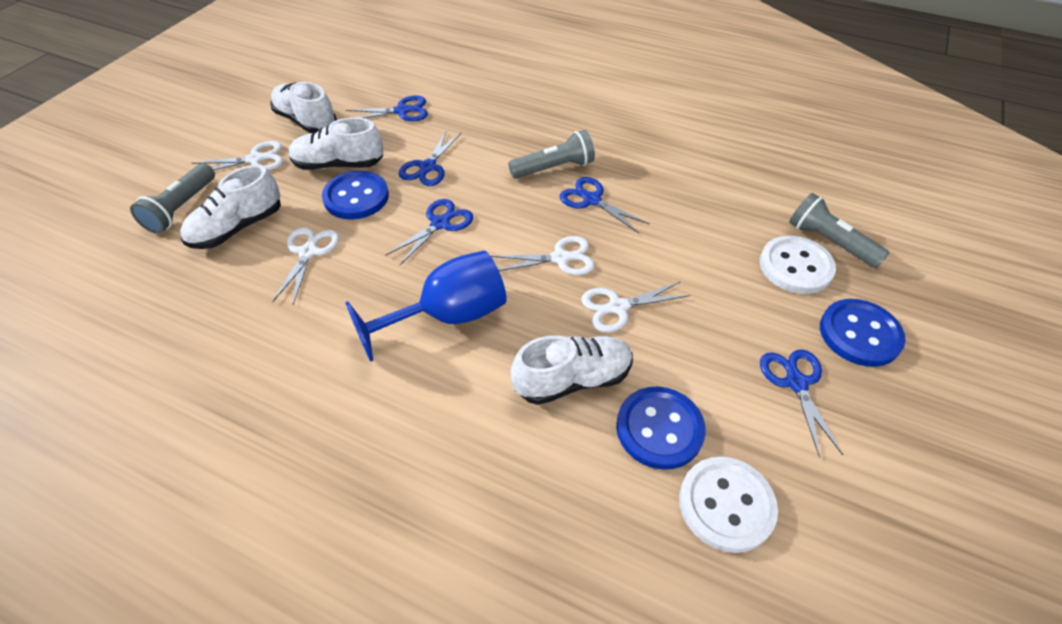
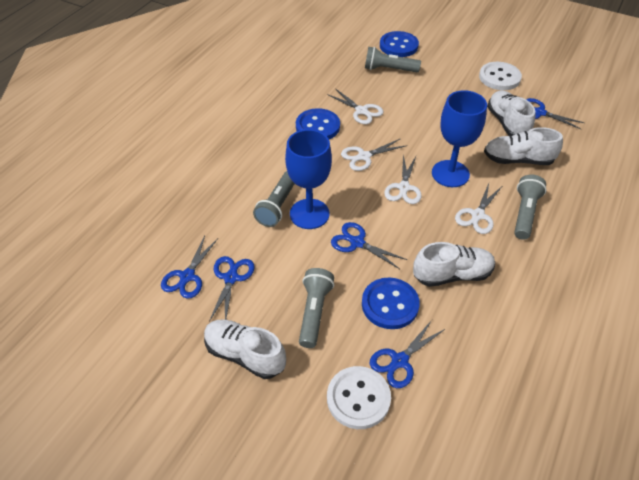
blue goblet: [345,250,507,362] = 1 -> [285,129,332,229] [432,90,487,187] = 2
grey flashlight: [130,163,215,234] [508,130,595,179] [789,193,890,268] = 3 -> [253,171,295,227] [299,268,334,348] [365,47,421,72] [514,175,547,240] = 4

